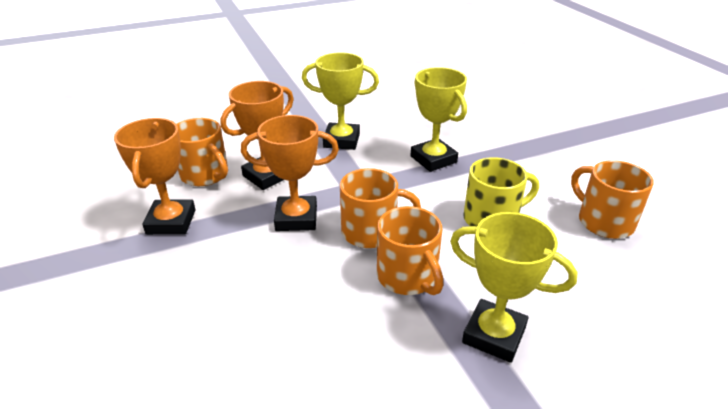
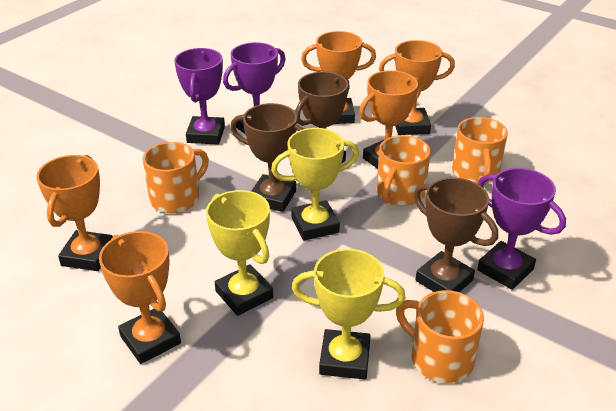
brown trophy: none = 0 -> [230,103,304,212] [295,72,350,164] [414,178,498,292] = 3
orange trophy: [114,118,196,235] [221,81,294,190] [241,115,339,231] = 3 -> [36,155,113,271] [99,231,181,364] [301,31,376,124] [359,70,422,169] [379,40,455,135] = 5
purple trophy: none = 0 -> [174,48,225,144] [223,42,286,134] [477,168,566,290] = 3
yellow mug: [463,157,539,226] = 1 -> none = 0

